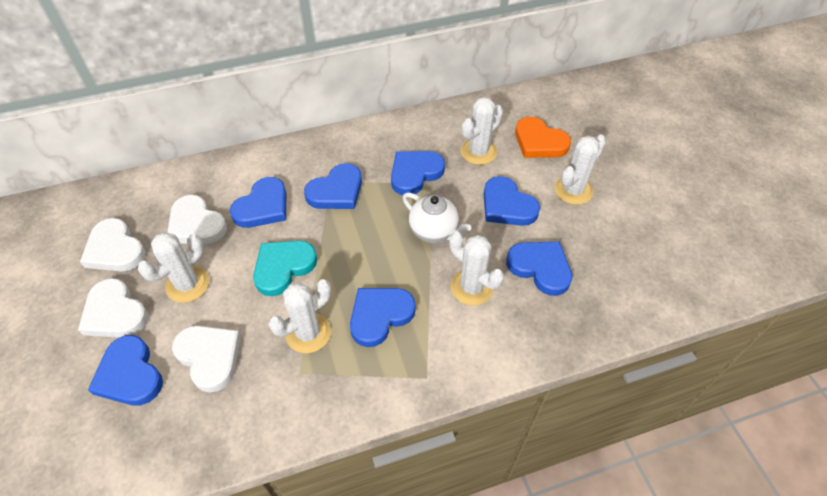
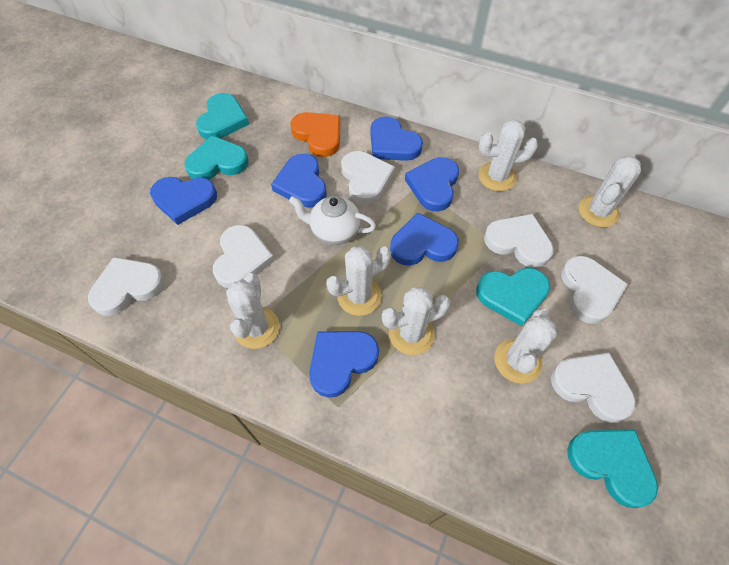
blue heart: [88,335,163,406] [230,177,286,228] [304,163,362,209] [350,288,416,347] [391,151,445,195] [484,176,540,226] [506,242,572,296] = 7 -> [150,177,217,225] [271,154,327,208] [309,331,379,398] [370,116,423,161] [390,213,459,266] [405,157,459,211] = 6
turquoise heart: [253,241,317,296] = 1 -> [184,135,249,180] [196,93,249,139] [476,268,550,326] [567,429,658,508] = 4
white cactus: [138,232,209,303] [268,279,331,353] [449,231,504,306] [461,97,503,165] [554,134,606,205] = 5 -> [226,273,279,349] [326,246,391,316] [382,287,451,355] [479,120,538,191] [494,309,557,384] [579,156,641,227] = 6
white heart: [78,278,148,338] [80,218,146,272] [167,195,227,244] [172,325,241,393] = 4 -> [88,257,165,316] [213,225,274,288] [341,151,395,205] [484,214,554,268] [551,352,636,423] [561,256,628,324] = 6

